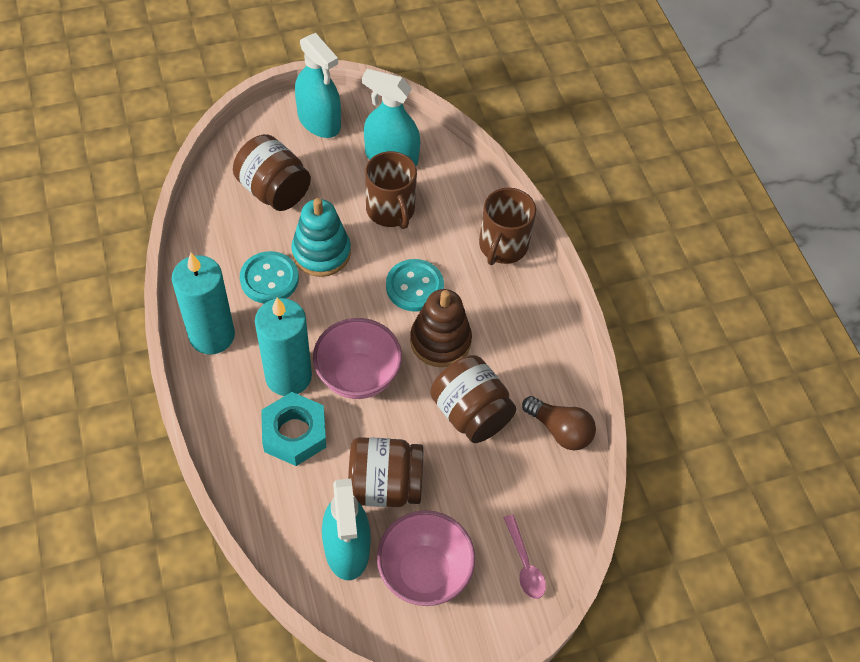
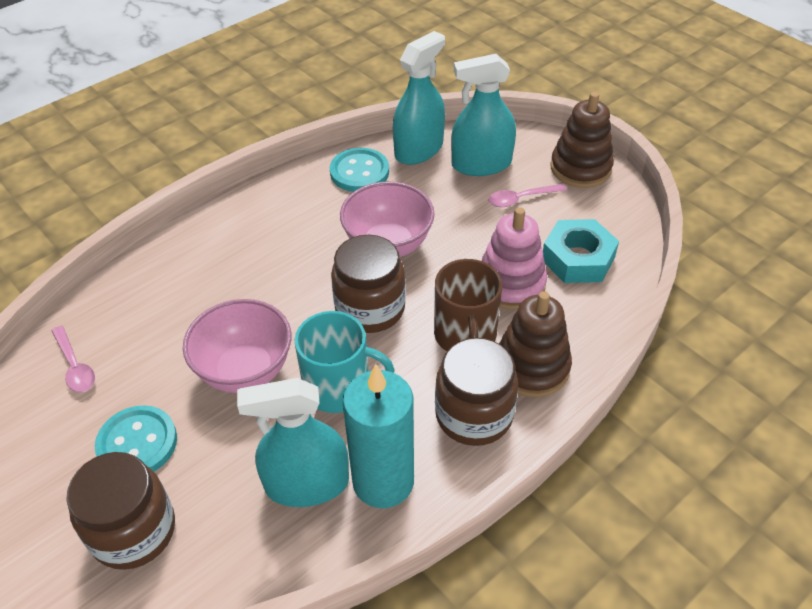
brown light bulb: [522,396,596,450] = 1 -> none = 0
brown mug: [365,151,417,229] [479,188,536,265] = 2 -> [434,259,502,351] = 1
brown stacking toy: [410,289,472,367] = 1 -> [499,291,572,397] [550,92,614,188] = 2
pink spoon: [503,514,546,599] = 1 -> [52,326,95,392] [488,184,567,207] = 2
pink stacking toy: none = 0 -> [481,207,547,310] = 1
turquoise candle: [172,253,235,354] [255,297,312,396] = 2 -> [343,364,414,508] = 1
turquoise mug: none = 0 -> [295,311,395,413] = 1
turquoise stacking toy: [291,198,351,277] = 1 -> none = 0

